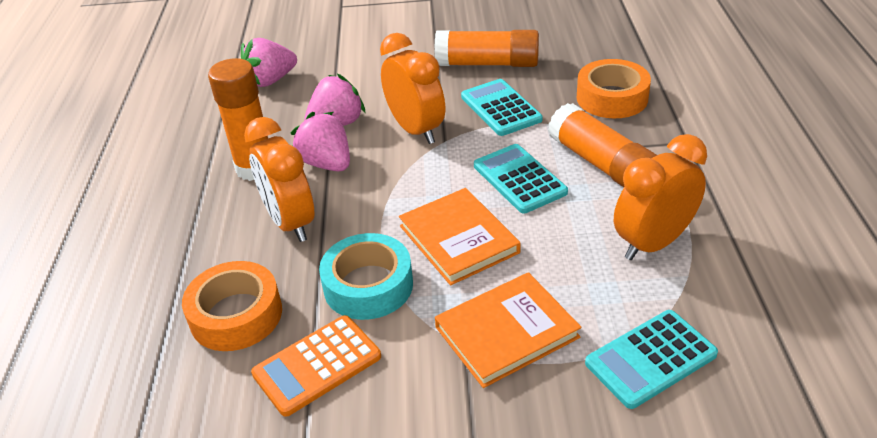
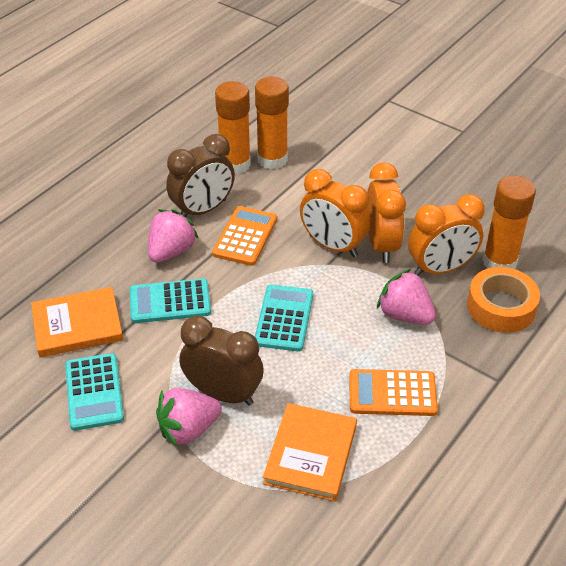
brown clock: none = 0 -> [166,134,235,217] [180,316,264,406] = 2
orange calculator: [251,315,381,417] = 1 -> [212,206,277,266] [349,369,438,416] = 2
orange tape: [182,261,282,351] [577,59,651,118] = 2 -> [467,267,540,333] = 1
turquoise tape: [319,233,413,320] = 1 -> none = 0

